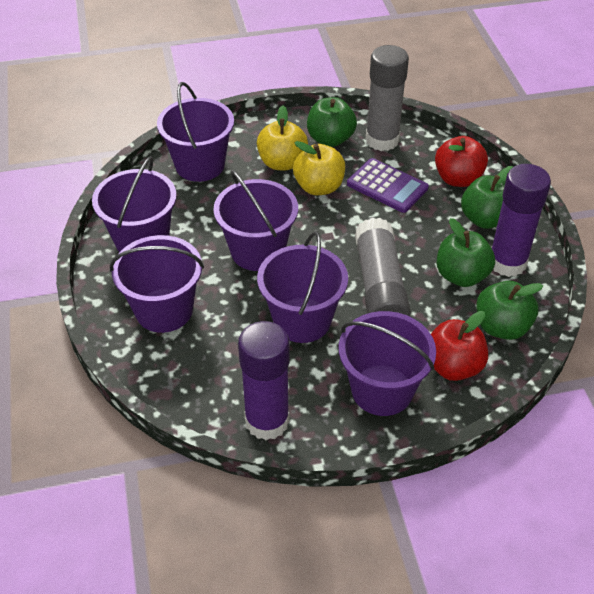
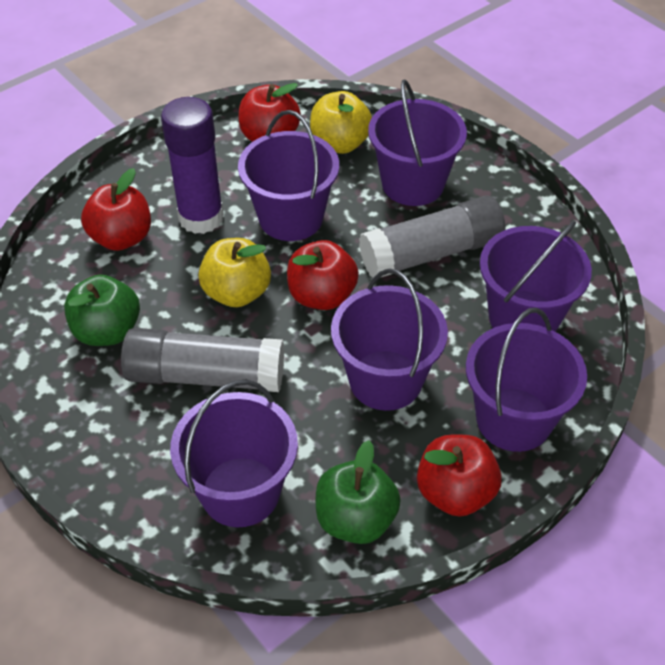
green apple: [307,97,357,147] [437,218,495,287] [461,166,513,229] [476,281,543,340] = 4 -> [64,274,140,346] [316,440,401,544] = 2
purple calculator: [347,158,429,213] = 1 -> none = 0
purple glue stick: [238,321,290,440] [491,164,551,277] = 2 -> [161,97,224,234] = 1
red apple: [431,311,488,381] [435,136,488,187] = 2 -> [81,168,151,251] [239,83,301,142] [287,240,359,310] [417,434,502,517] = 4

